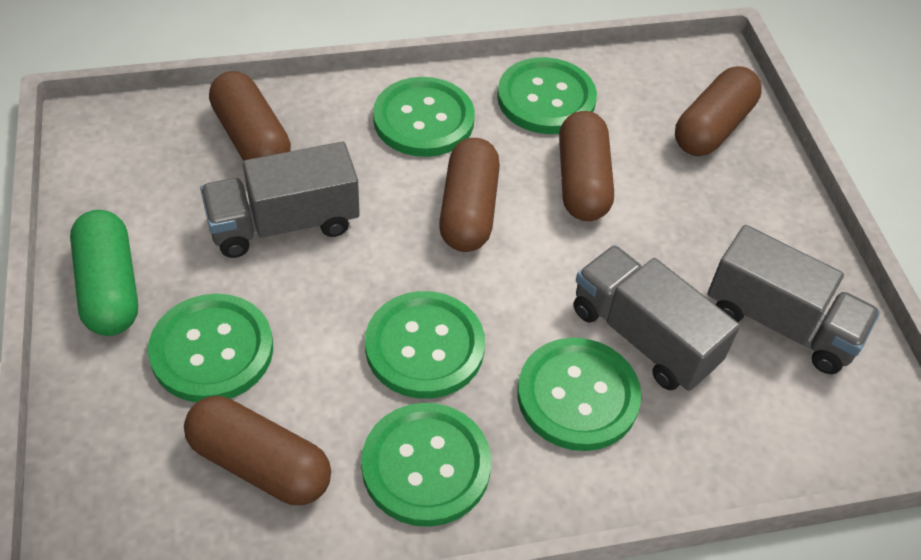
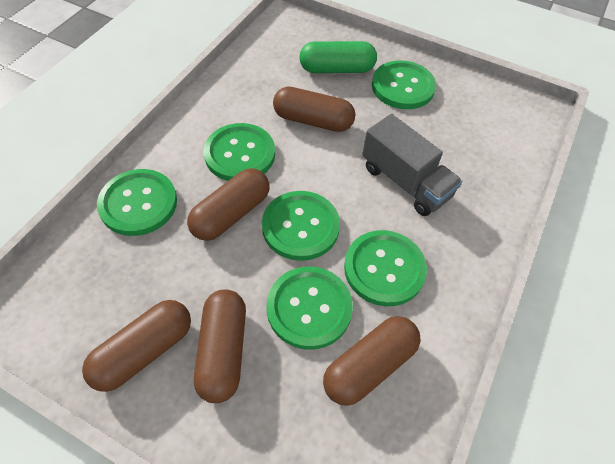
grey truck: [200,142,360,258] [573,245,740,391] [708,225,880,374] = 3 -> [362,114,462,216] = 1

